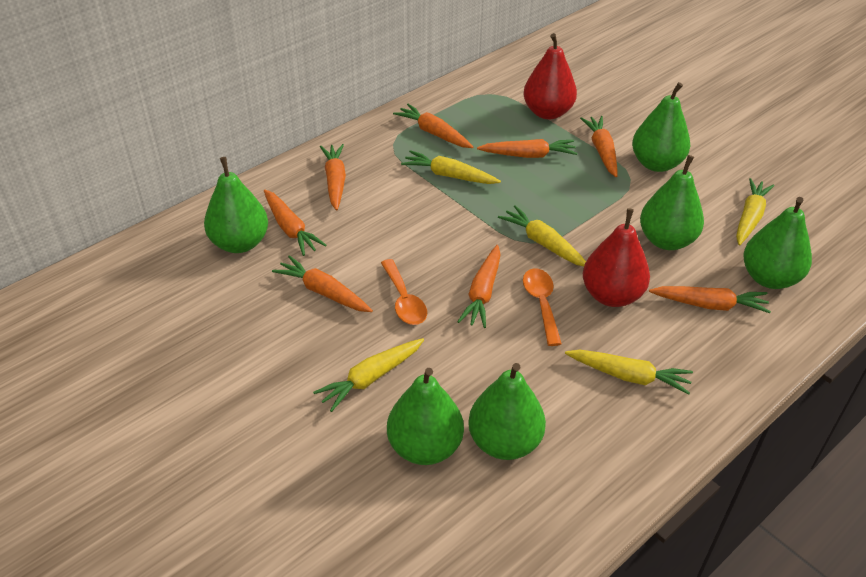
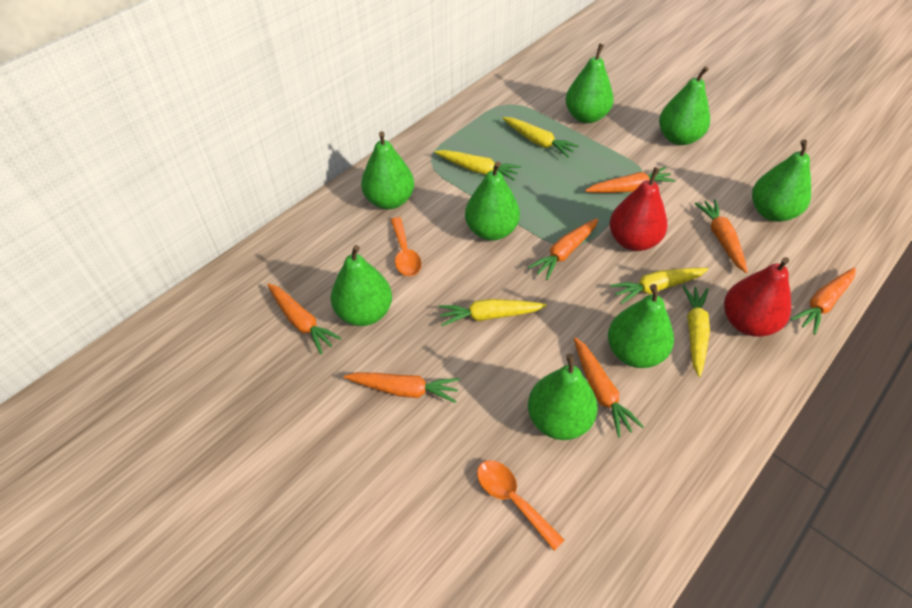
green pear: [204,157,268,253] [387,368,464,465] [468,363,546,460] [632,82,690,172] [640,155,704,250] [743,197,812,289] = 6 -> [331,245,392,326] [361,131,414,209] [465,162,520,241] [528,353,598,440] [566,44,614,123] [608,284,674,368] [659,66,710,145] [752,139,811,222] = 8
orange carrot: [264,190,327,256] [272,255,373,312] [320,144,346,211] [393,104,473,148] [457,245,501,328] [477,139,577,158] [580,116,617,177] [649,286,771,313] = 8 -> [267,283,342,354] [344,372,460,403] [528,218,598,280] [574,337,644,437] [585,167,676,193] [694,199,748,273] [791,268,856,335] = 7

